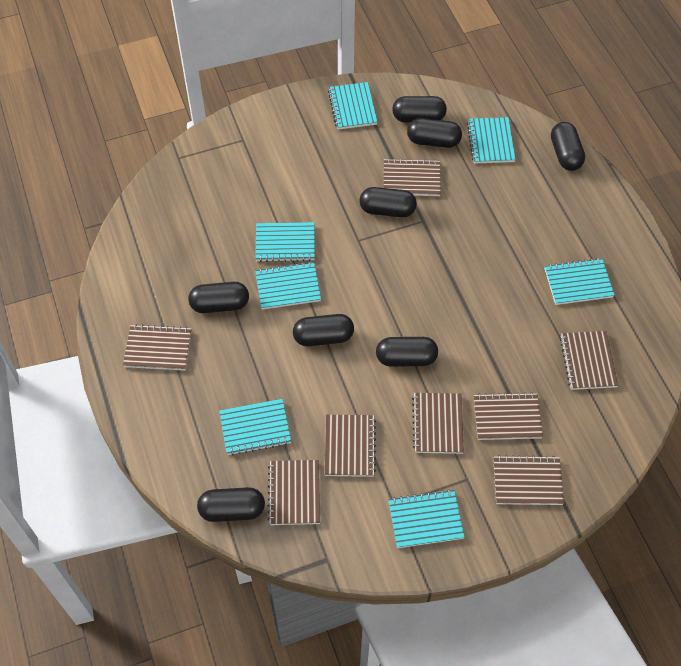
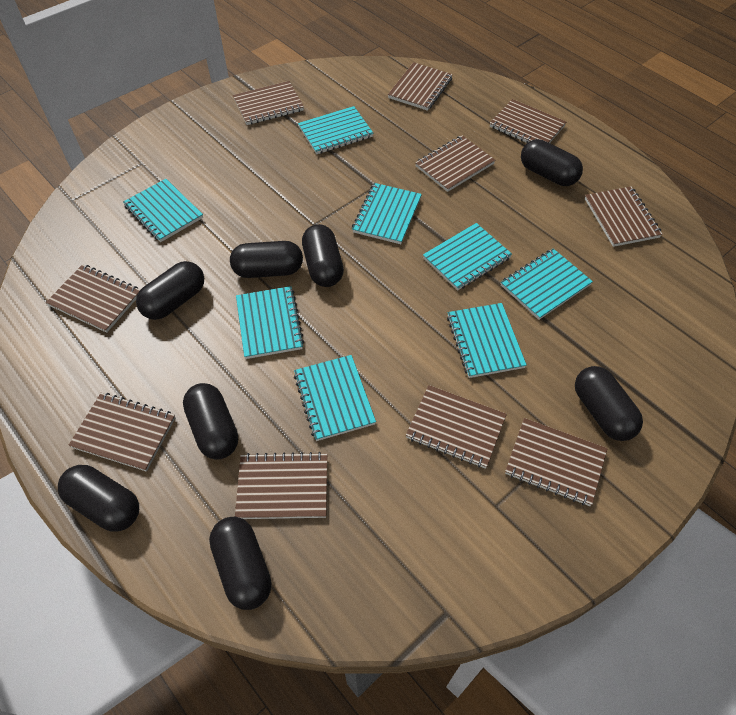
brown notebook: [123,324,192,371] [267,460,320,525] [324,415,376,477] [383,158,441,196] [412,393,464,454] [473,392,543,440] [493,455,564,505] [560,331,619,390] = 8 -> [46,264,140,333] [68,393,175,472] [233,81,304,125] [235,452,327,519] [388,62,453,111] [406,385,507,469] [415,135,495,192] [490,99,566,143] [505,418,608,506] [585,186,662,247] = 10
turquoise notebook: [219,399,291,455] [255,222,315,262] [255,262,321,310] [328,82,378,130] [388,489,465,548] [467,117,516,164] [545,258,615,305] = 7 -> [123,179,203,242] [236,286,304,359] [294,355,376,441] [298,106,373,154] [352,183,422,244] [423,223,512,291] [447,303,527,378] [501,249,593,320] = 8

